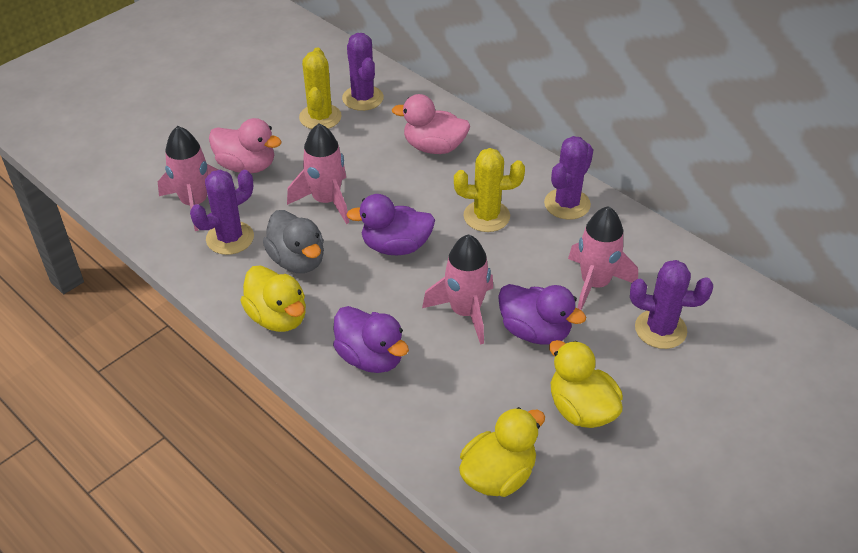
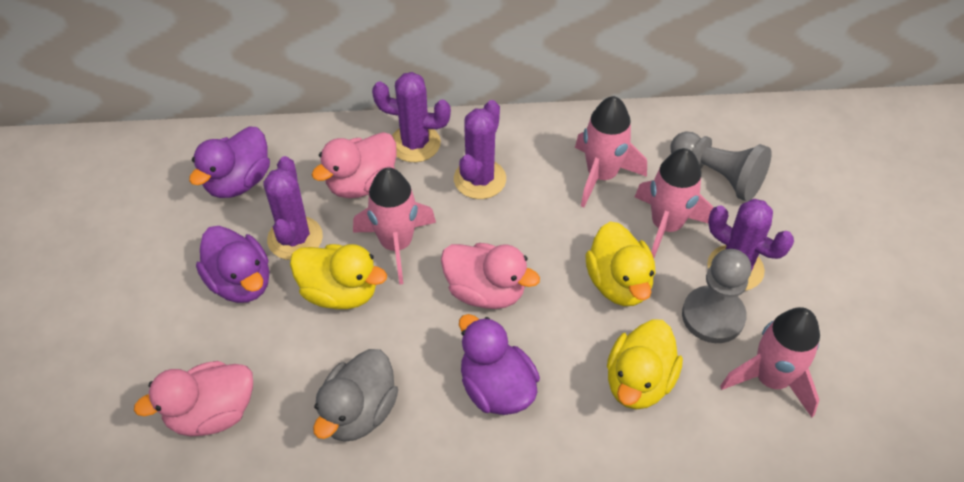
grey pawn: none = 0 -> [670,132,772,202] [682,249,751,343] = 2
pink duck: [209,118,282,174] [392,94,470,154] = 2 -> [134,361,253,437] [312,132,397,198] [441,243,540,309] = 3
yellow cactus: [299,48,342,129] [454,148,525,232] = 2 -> none = 0

